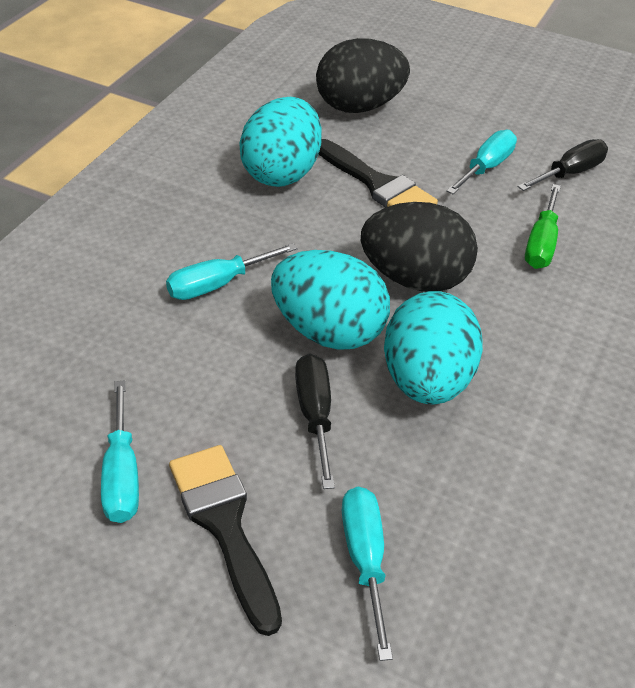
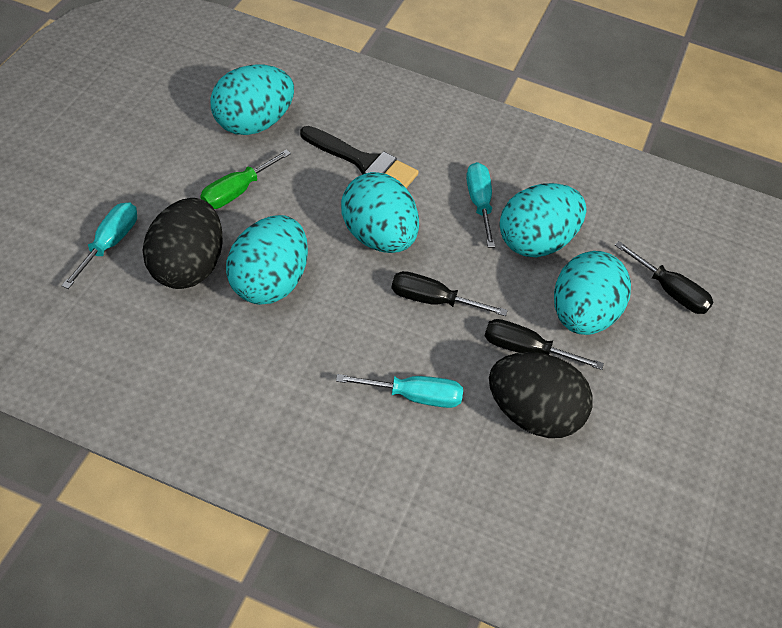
black brush: [169,445,282,636] [319,139,438,207] = 2 -> [300,126,419,188] = 1
black screwdriver: [295,354,335,489] [518,139,608,191] = 2 -> [391,271,508,316] [484,319,604,370] [615,241,714,314] = 3
turquoise egg: [239,97,322,187] [271,250,390,350] [384,291,483,404] = 3 -> [210,65,294,135] [226,215,308,305] [341,172,419,253] [499,183,586,257] [554,251,631,335] = 5
turquoise screwdriver: [101,381,139,523] [166,243,298,300] [342,487,393,661] [446,130,517,194] = 4 -> [61,202,137,289] [336,374,463,408] [466,162,495,248] = 3

